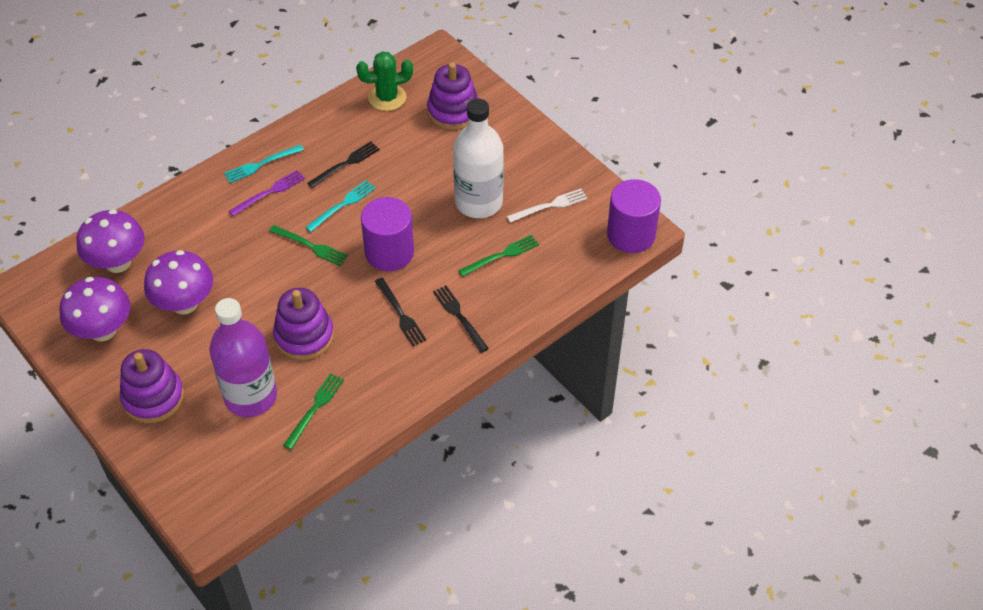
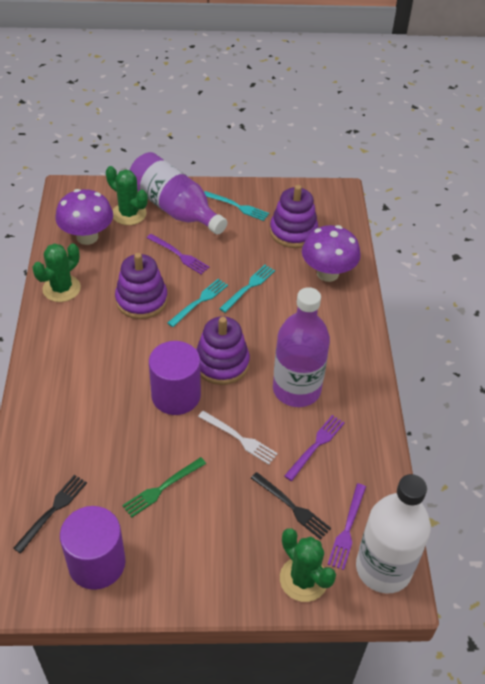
black fork: [308,141,380,188] [375,278,426,346] [433,285,489,353] = 3 -> [13,475,87,553] [251,472,331,540] = 2
green cactus: [356,51,413,111] = 1 -> [32,243,81,302] [106,166,148,225] [280,528,336,602] = 3
green fork: [269,225,348,266] [283,373,344,450] [458,235,539,277] = 3 -> [122,457,206,518] = 1
purple bottle: [209,298,277,417] = 1 -> [130,152,227,235] [273,287,330,407] = 2
purple fork: [229,170,305,216] = 1 -> [147,234,210,274] [284,415,345,481] [328,483,366,570] = 3
purple mushroom: [60,277,130,341] [77,209,145,273] [144,250,213,314] = 3 -> [55,189,113,245] [302,225,360,282] = 2
turquoise fork: [224,144,304,183] [305,180,376,232] = 2 -> [167,279,228,327] [204,191,269,221] [219,265,275,313] = 3

